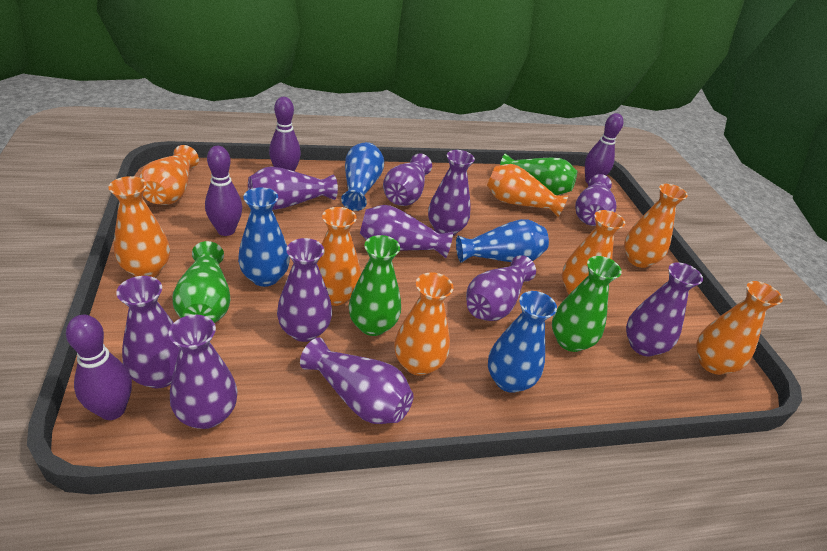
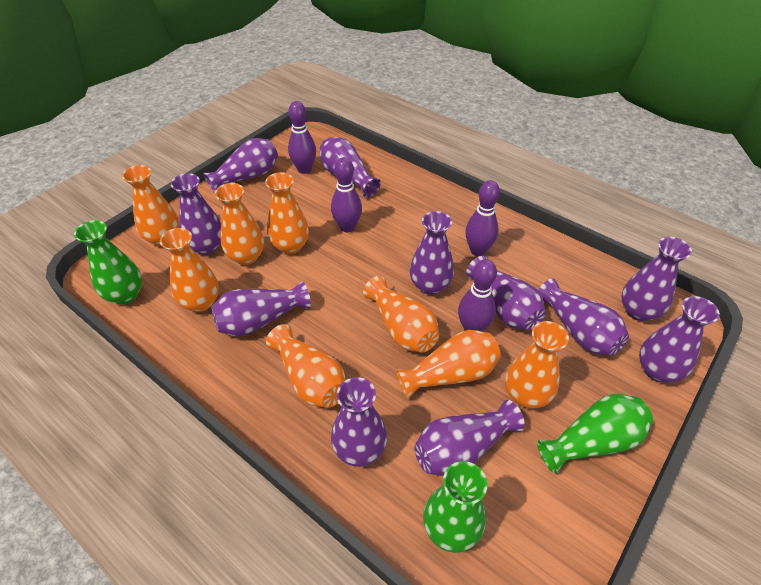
blue vase: [238,187,290,287] [341,142,384,211] [456,219,549,263] [488,291,557,393] = 4 -> none = 0
green vase: [172,241,231,323] [349,235,401,336] [500,153,577,195] [552,256,622,352] = 4 -> [74,220,142,304] [423,461,487,553] [537,394,653,474] = 3

